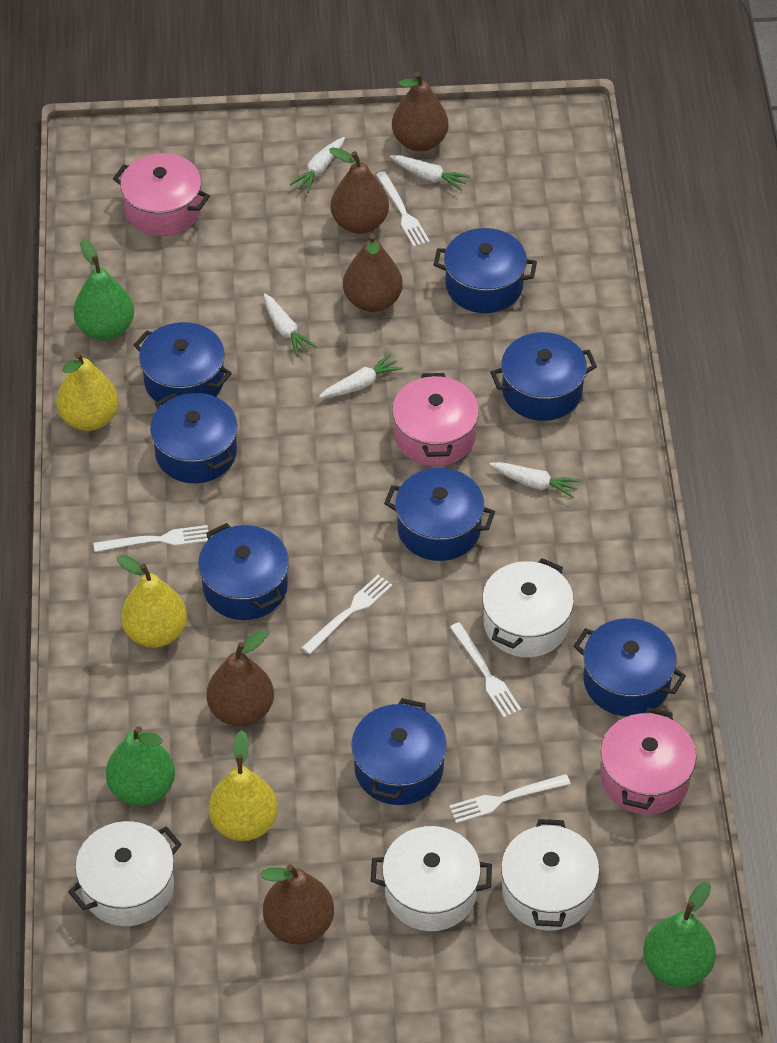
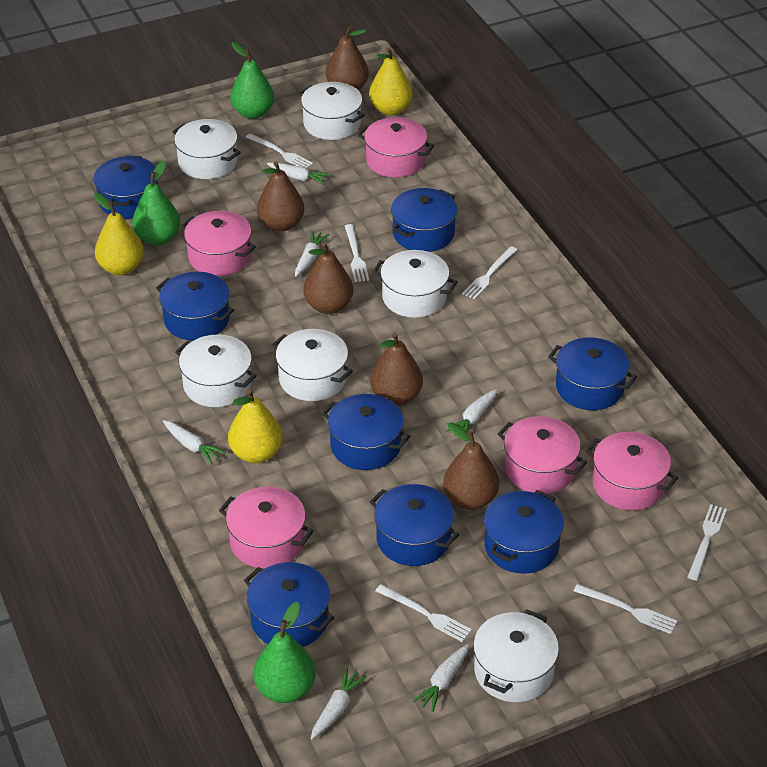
pink pot: [113,153,210,236] [392,373,479,466] [600,707,696,815] = 3 -> [181,211,256,276] [219,487,313,569] [358,117,434,178] [498,416,587,494] [585,432,678,510] = 5
white carrot: [264,293,317,356] [290,137,345,193] [319,353,403,398] [390,155,470,191] [489,462,581,498] = 5 -> [163,420,226,464] [267,162,331,185] [295,231,329,276] [311,668,367,739] [412,644,469,712] [446,389,497,436] = 6
white fork: [93,525,208,552] [302,574,393,654] [376,171,430,247] [449,774,571,823] [450,622,521,718] = 5 -> [246,133,313,168] [345,224,369,282] [375,584,472,642] [462,247,517,300] [574,584,677,634] [688,504,727,581] = 6
white pot: [68,821,182,926] [371,826,492,931] [482,558,574,657] [501,819,600,931] = 4 -> [172,119,241,179] [175,335,257,407] [272,329,353,401] [299,82,365,140] [372,250,458,318] [473,610,559,702] = 6

